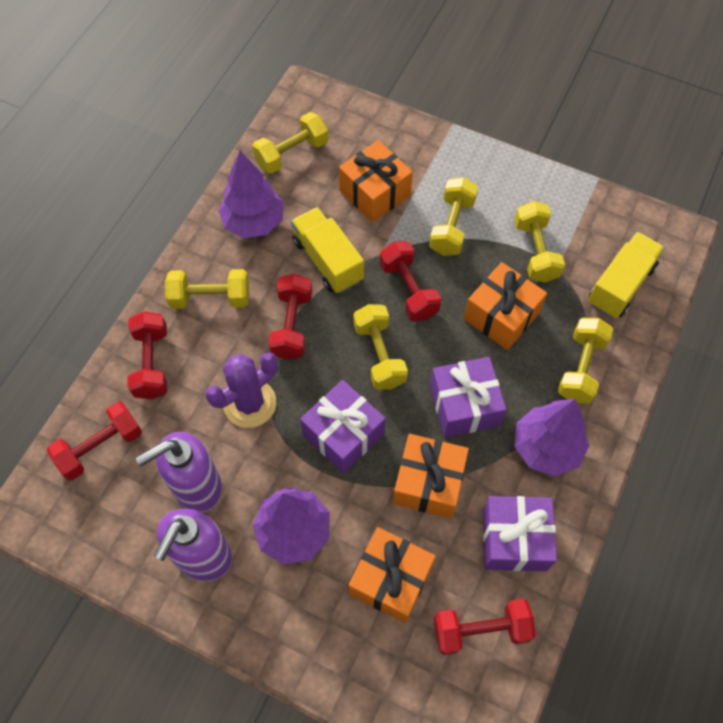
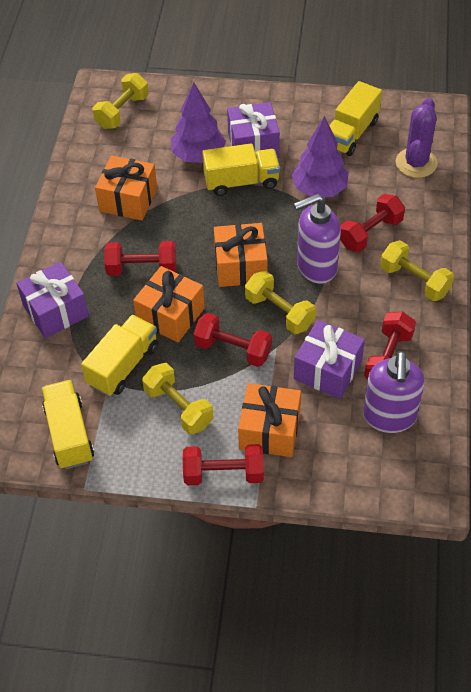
purple tree: [218,151,284,238] [253,488,330,565] [514,399,589,476] = 3 -> [171,82,226,163] [292,116,349,197] = 2
yellow dumbbell: [165,269,249,309] [253,112,328,174] [353,304,408,390] [429,177,478,256] [515,201,565,283] [558,318,613,404] = 6 -> [92,73,149,129] [142,363,214,434] [245,271,316,334] [380,240,454,301] = 4
yellow truck: [291,207,364,293] [588,232,665,318] = 2 -> [41,380,94,469] [81,315,158,396] [202,144,280,196] [329,81,382,156] = 4

